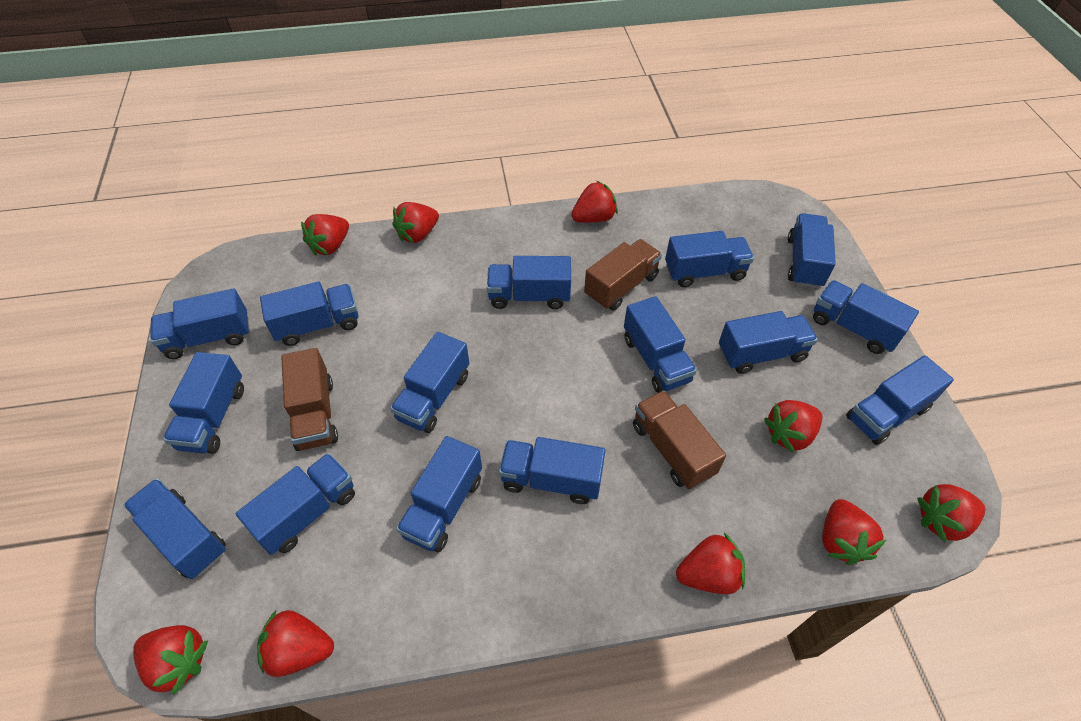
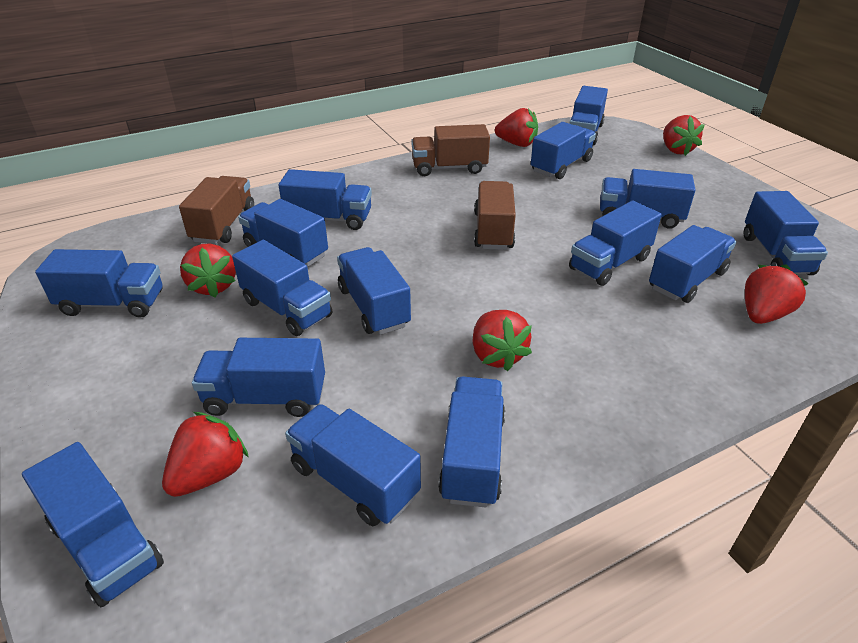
red strawberry: [133,625,208,695] [257,610,334,677] [301,214,349,255] [392,202,439,243] [571,181,618,223] [676,533,745,594] [764,400,822,453] [822,499,886,565] [917,484,985,542] = 9 -> [162,412,249,497] [180,244,236,298] [472,310,532,371] [495,108,538,147] [663,115,704,156] [745,264,809,324] = 6

